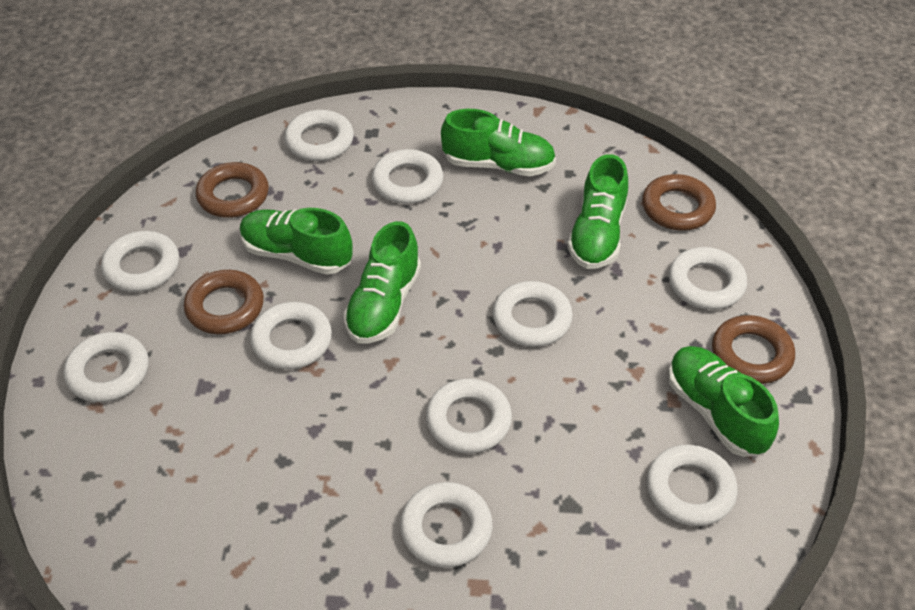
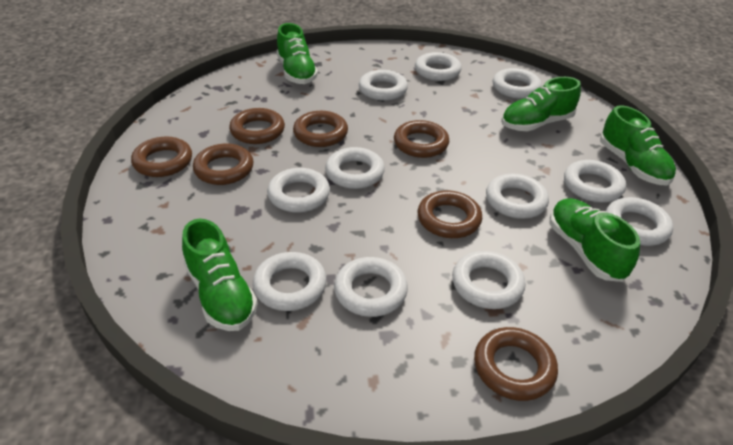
brown ring: [184,270,264,334] [196,162,269,218] [642,174,716,231] [712,315,795,384] = 4 -> [131,137,192,177] [193,144,254,185] [229,108,285,144] [293,111,348,147] [394,120,449,158] [417,190,482,238] [474,327,558,401] = 7
white ring: [64,332,149,402] [101,231,179,292] [250,302,332,369] [284,110,354,161] [372,149,443,204] [400,482,493,568] [426,379,512,454] [493,281,573,347] [647,445,738,526] [669,247,747,310] = 10 -> [253,252,327,311] [267,168,330,213] [325,147,385,189] [334,257,408,317] [359,70,408,101] [415,52,462,81] [452,251,526,309] [486,174,549,219] [493,68,542,99] [564,160,626,203] [606,197,673,246] = 11

